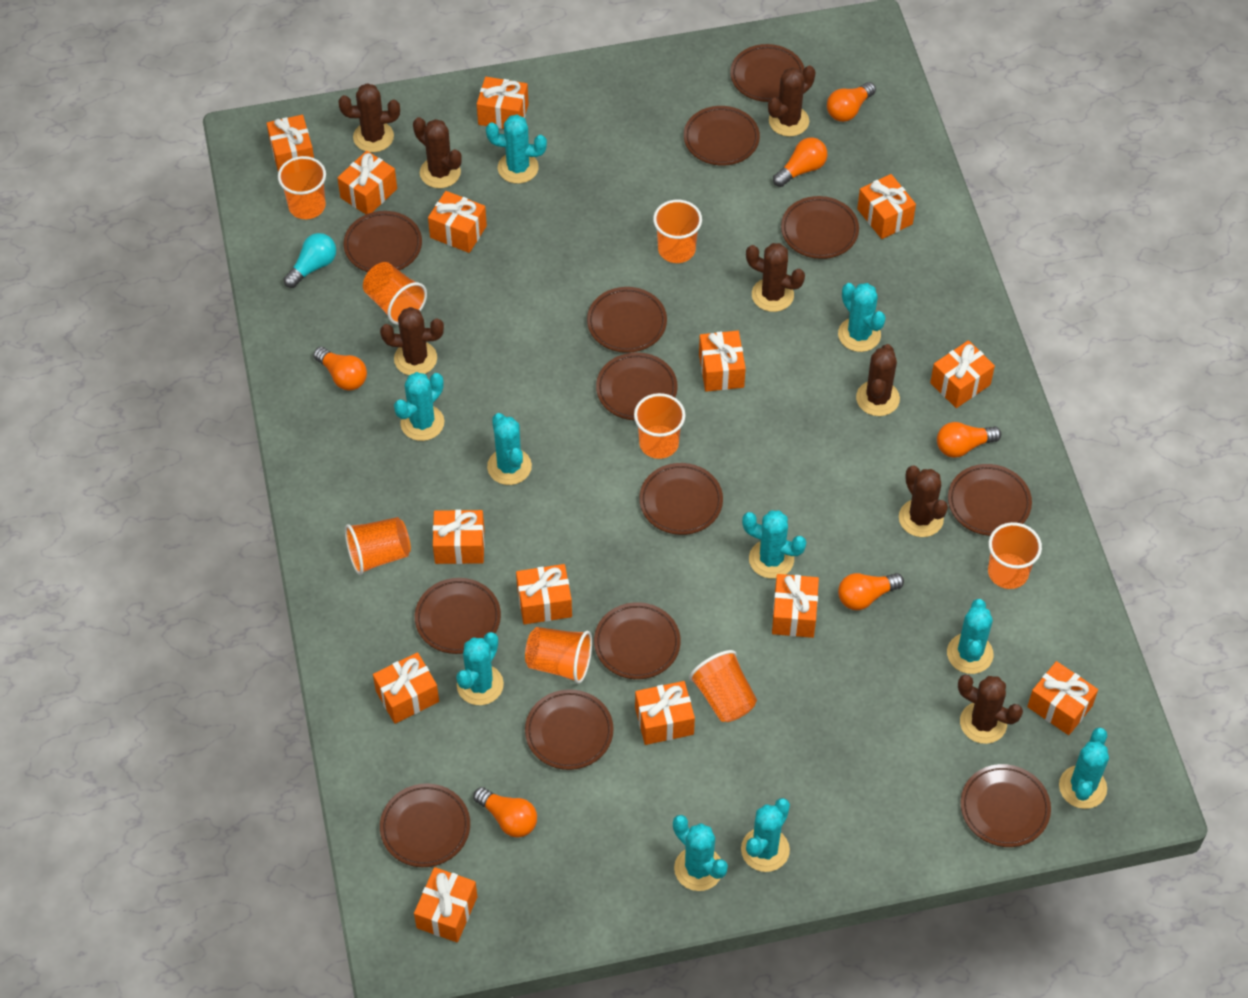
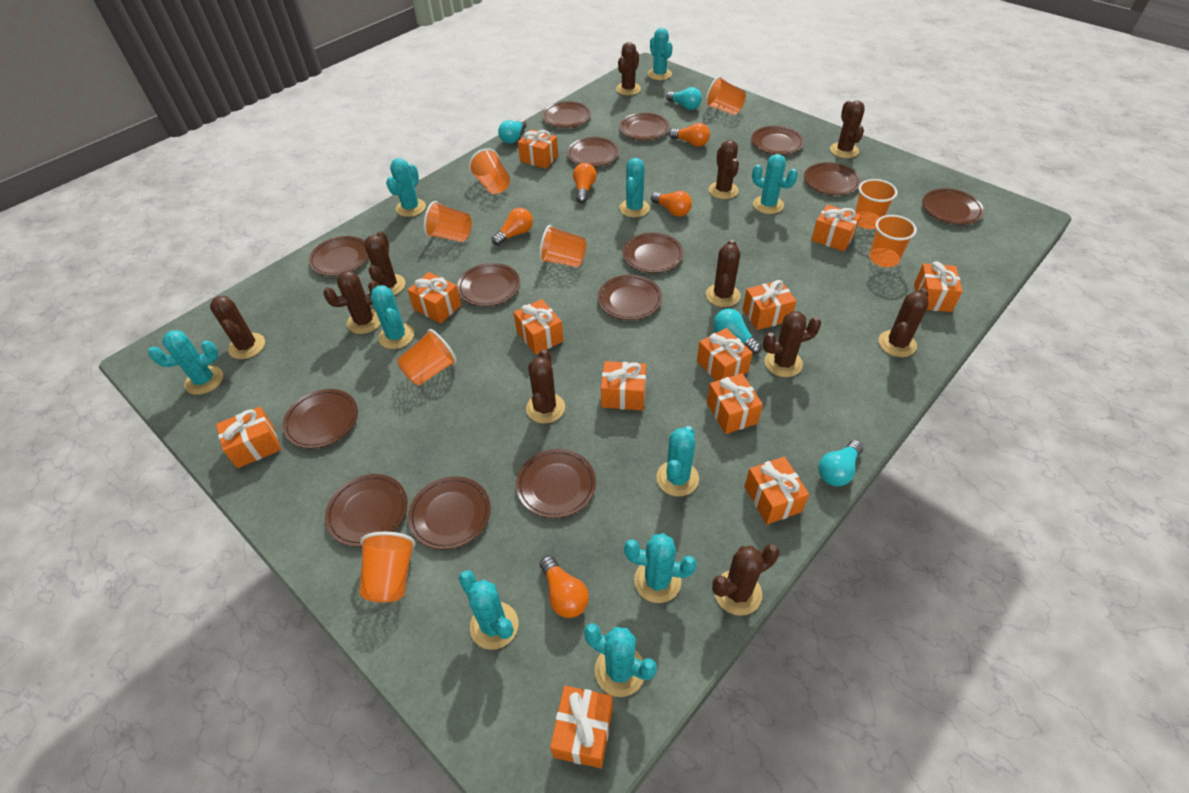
brown cactus: [338,83,400,152] [380,307,444,375] [413,117,462,188] [746,243,805,312] [768,65,815,137] [856,344,900,416] [899,465,948,537] [958,675,1023,744] = 8 -> [210,296,265,359] [323,271,381,334] [364,231,405,295] [526,349,565,423] [616,42,641,95] [706,240,740,307] [709,140,739,199] [712,544,779,616] [763,311,821,377] [830,101,864,158] [879,288,929,357] = 11
brown plate: [344,211,422,272] [380,783,470,867] [415,578,501,654] [525,689,613,770] [587,287,667,353] [594,602,681,679] [596,352,678,420] [639,463,723,535] [684,106,760,166] [730,44,804,102] [781,196,859,259] [948,464,1032,536] [960,764,1051,847] = 13 -> [282,389,358,449] [309,236,368,276] [325,474,408,547] [408,476,491,550] [457,263,520,306] [516,449,596,518] [542,101,591,128] [567,137,619,167] [598,275,662,320] [619,113,670,140] [623,233,684,273] [751,126,804,155] [804,162,861,195] [922,189,984,225] = 14
orange gift: [267,115,314,171] [337,151,397,214] [373,652,439,724] [414,867,477,943] [428,191,487,253] [433,510,485,564] [477,77,529,129] [516,564,572,624] [635,681,695,745] [699,331,746,392] [772,574,819,638] [857,174,916,239] [930,340,995,408] [1027,661,1098,735] = 14 -> [216,407,281,468] [408,272,461,323] [514,299,563,355] [518,129,558,169] [550,686,613,768] [601,361,646,410] [697,328,753,381] [707,373,763,434] [743,280,796,330] [745,457,809,525] [811,205,861,251] [914,262,963,312] = 12
orange light bulb: [313,347,367,391] [473,787,537,838] [773,137,827,187] [827,82,876,122] [838,573,904,610] [937,422,1001,458] = 6 -> [492,208,533,246] [540,555,589,618] [573,163,597,203] [651,191,692,217] [669,123,710,147] = 5
turquoise light bulb: [284,233,336,288] = 1 -> [498,119,526,144] [666,87,702,110] [713,308,762,354] [818,440,864,486] = 4

